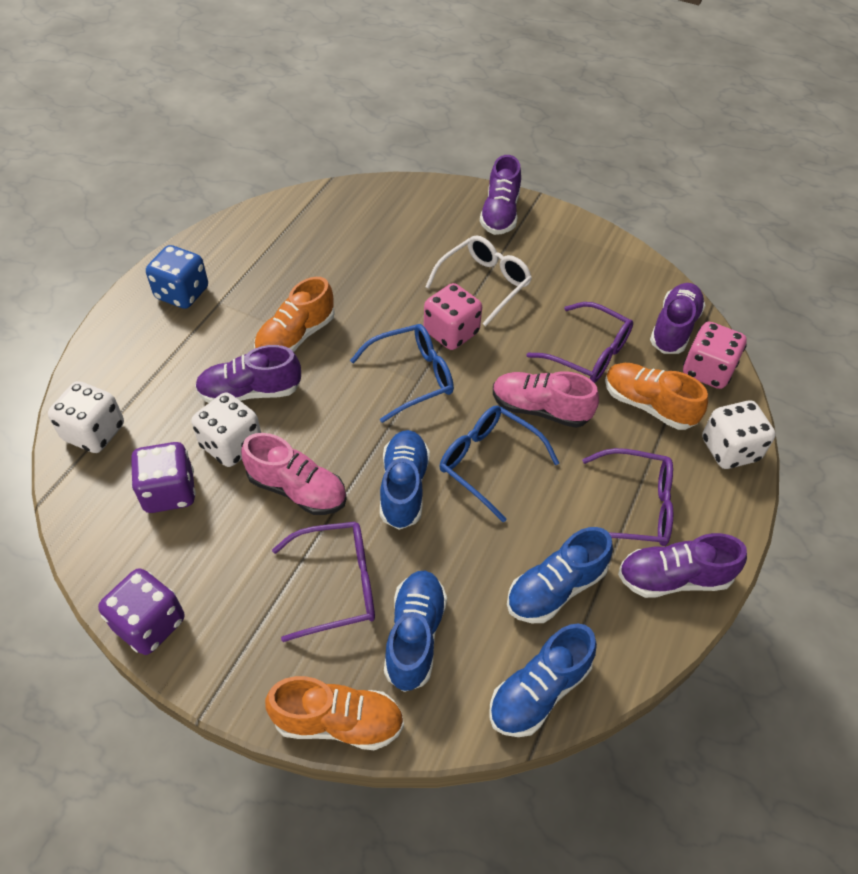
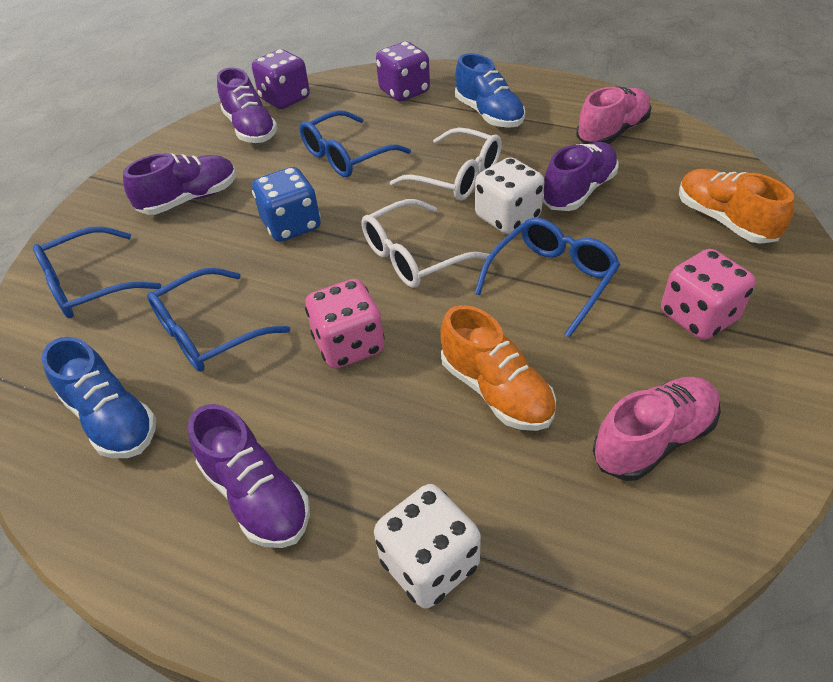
blue glasses: [350,324,454,423] [440,406,559,522] = 2 -> [33,227,161,318] [147,268,290,372] [300,110,411,177] [474,218,620,338] = 4
blue shoe: [380,430,430,530] [384,571,447,692] [489,623,597,737] [507,527,613,623] = 4 -> [42,337,156,458] [455,53,525,128] = 2
orange shoe: [254,277,335,352] [265,676,404,750] [605,363,708,430] = 3 -> [440,305,556,431] [679,169,794,244] = 2
purple glasses: [272,522,375,642] [526,302,633,383] [582,448,673,546] = 3 -> none = 0
white dice: [48,381,124,453] [192,393,261,467] [702,401,776,469] = 3 -> [374,484,481,609] [475,157,545,234] = 2
white glasses: [425,235,532,326] = 1 -> [361,199,489,288] [390,127,502,201] = 2

